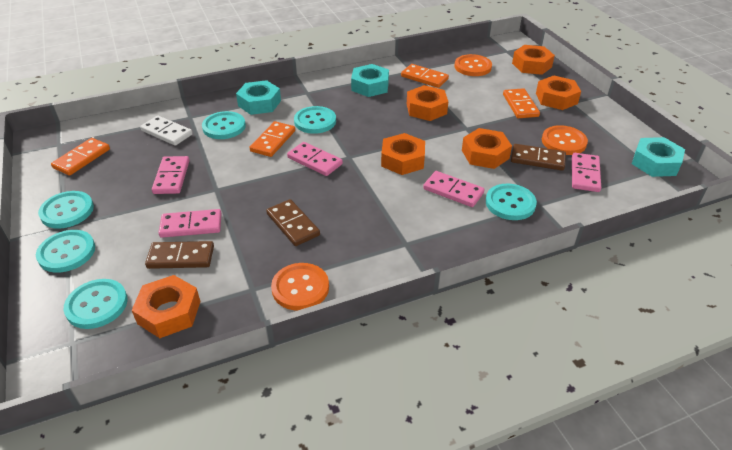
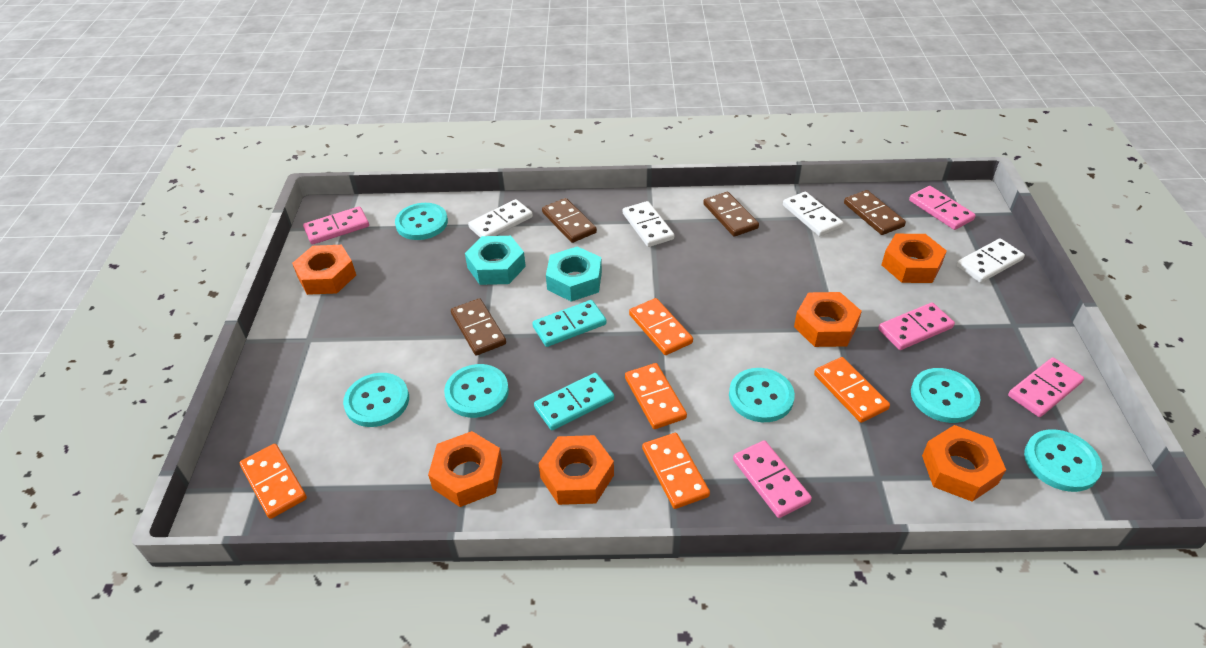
brown domino: [145,241,214,269] [266,199,320,246] [511,144,566,171] = 3 -> [451,298,506,356] [542,198,597,243] [703,192,759,236] [844,190,906,235] = 4
orange button: [271,263,329,310] [454,54,492,76] [542,125,588,155] = 3 -> none = 0
orange domino: [51,138,110,176] [249,121,295,157] [401,64,449,88] [503,88,540,118] = 4 -> [240,444,307,519] [625,363,687,429] [629,298,693,355] [642,433,710,509] [814,357,890,423] = 5
turquoise domino: none = 0 -> [532,300,606,347] [534,373,614,430] = 2
turquoise nut: [236,80,281,115] [351,64,389,97] [632,137,685,177] = 3 -> [465,236,526,285] [546,246,602,302] = 2
white domino: [140,116,193,146] = 1 -> [468,199,533,238] [623,201,674,247] [783,191,843,236] [956,239,1025,283] = 4

